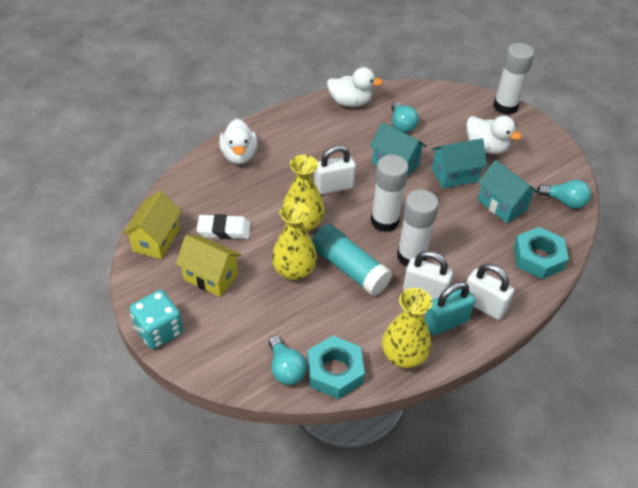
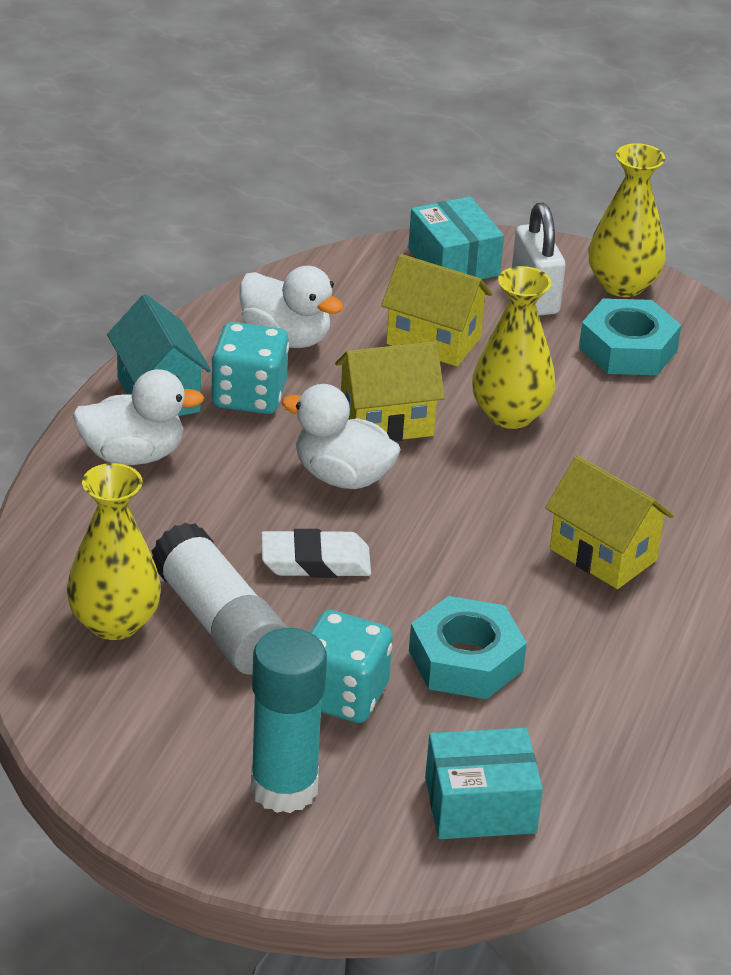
turquoise box: none = 0 -> [408,197,504,279] [425,728,543,839] = 2
turquoise dice: [129,290,183,349] = 1 -> [211,322,289,414] [310,610,393,723] = 2
turquoise house: [370,122,426,177] [432,138,487,188] [478,160,538,223] = 3 -> [107,294,211,416] = 1
turquoise light bulb: [269,335,307,385] [391,102,419,133] [537,180,591,209] = 3 -> none = 0
turquoise padlock: [425,282,475,335] = 1 -> none = 0
white glue stick: [371,155,409,232] [397,189,439,266] [493,43,534,115] = 3 -> [152,522,288,675] = 1
white padlock: [314,145,356,195] [403,251,453,300] [467,264,514,320] = 3 -> [512,203,566,316] = 1
yellow house: [123,191,182,259] [175,235,242,297] = 2 -> [335,341,445,441] [381,254,493,367] [545,455,674,589] = 3

